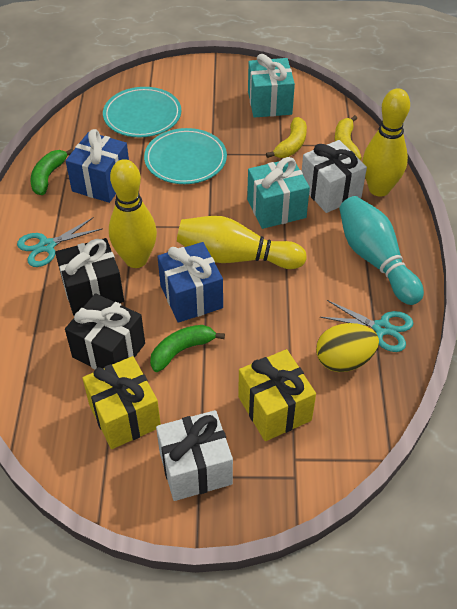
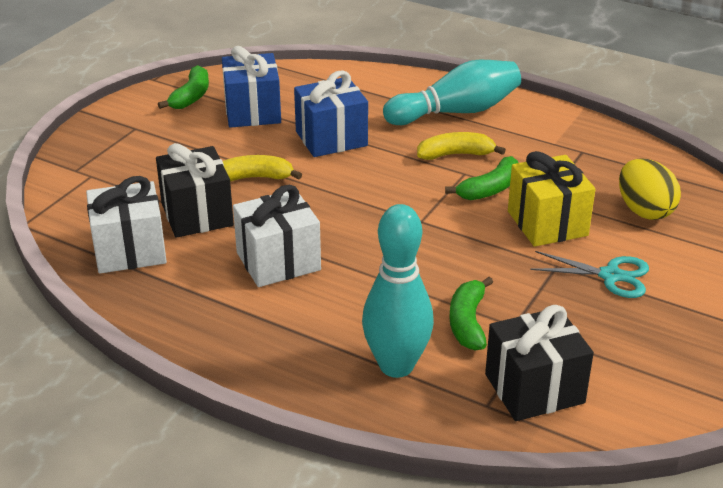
green banana: [30,149,73,195] [150,325,225,372] = 2 -> [158,65,209,109] [445,156,518,200] [449,277,493,350] = 3
turquoise bowling pin: [339,196,424,305] = 1 -> [362,204,434,378] [383,60,521,125] = 2
turquoise gift: [247,157,310,229] [248,54,295,118] = 2 -> none = 0
turquoise plate: [103,87,181,137] [144,128,227,184] = 2 -> none = 0
turquoise scissors: [17,217,103,267] [320,300,413,352] = 2 -> [530,251,649,298] = 1
yellow bowling pin: [109,159,157,268] [177,216,307,269] [363,88,410,197] = 3 -> none = 0
yellow gift: [82,356,161,449] [238,349,316,441] = 2 -> [508,151,595,247] = 1

